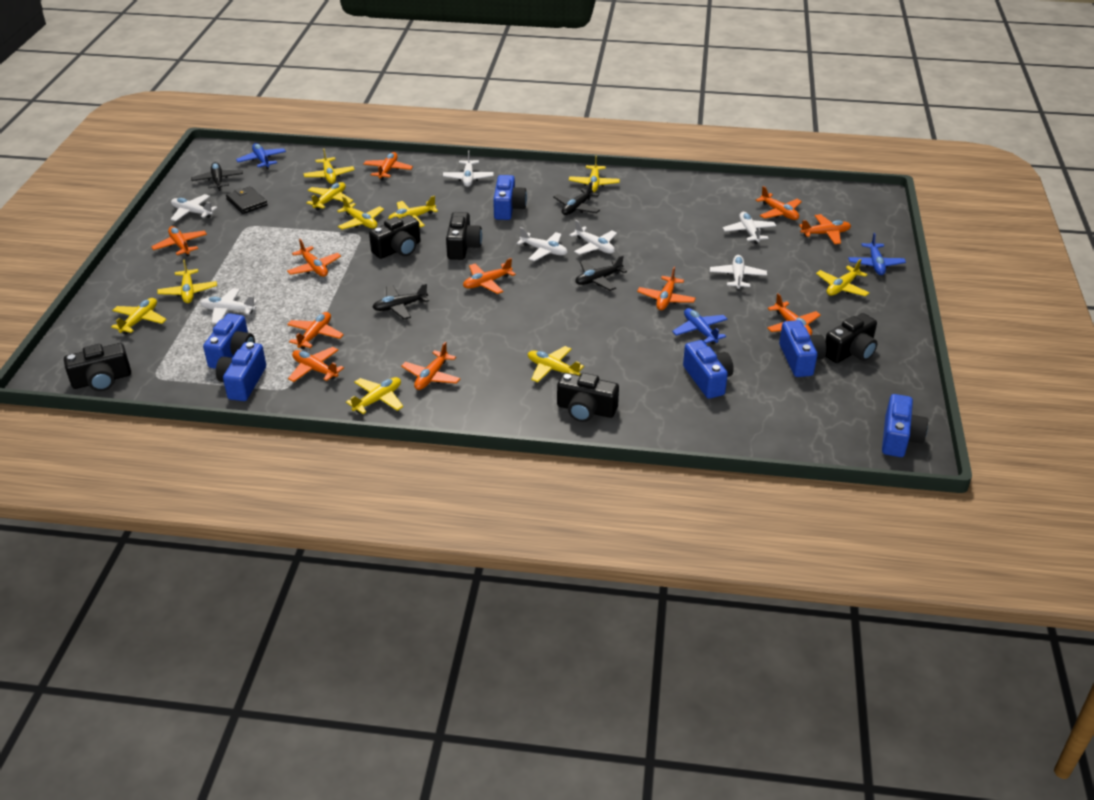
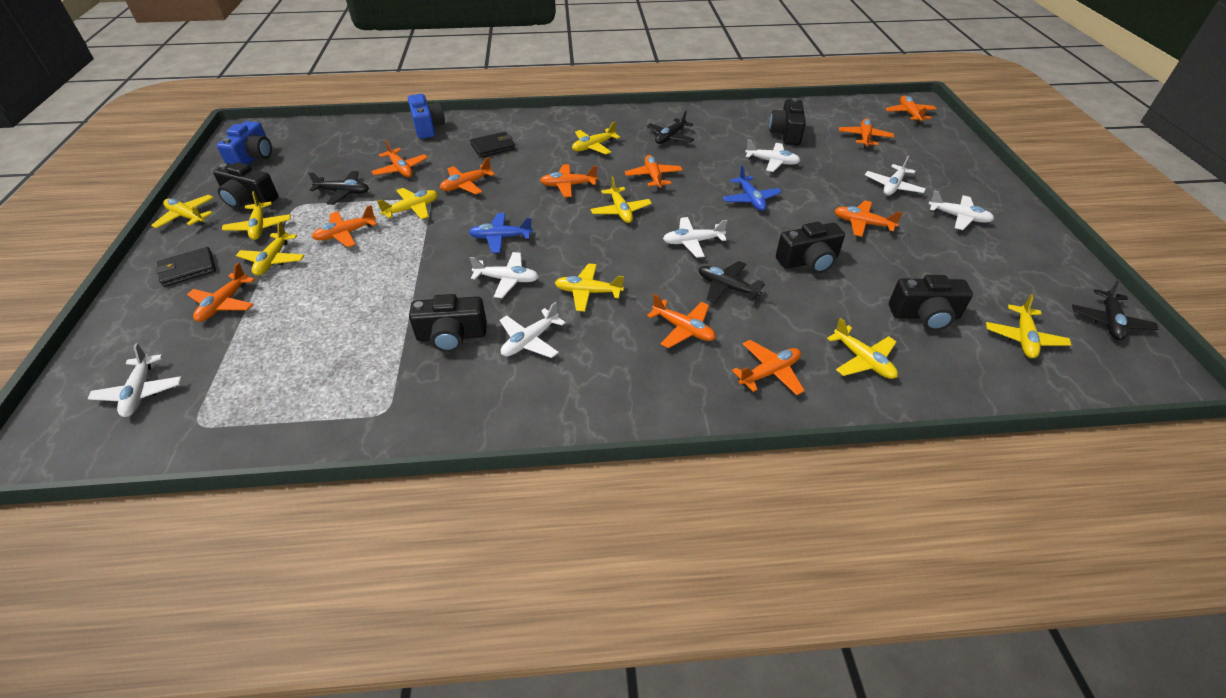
black wallet: [226,186,268,214] = 1 -> [155,247,216,287] [470,132,516,158] = 2
blue camera: [203,313,255,369] [216,342,266,401] [493,175,527,220] [683,340,734,399] [779,320,826,377] [882,394,928,457] = 6 -> [217,121,272,165] [408,94,445,139] = 2
blue plane: [236,143,286,169] [672,308,728,345] [848,233,906,275] = 3 -> [469,213,533,253] [723,166,782,211] = 2
yellow plane: [111,298,167,334] [157,259,217,303] [303,148,355,184] [306,182,353,210] [337,196,384,229] [346,377,403,414] [388,196,438,227] [528,346,584,382] [569,156,620,192] [816,259,869,296] = 10 -> [151,195,214,229] [222,191,291,240] [236,221,305,276] [377,188,438,220] [555,263,624,312] [572,121,620,154] [591,176,652,223] [827,318,898,379] [986,294,1071,358] = 9

